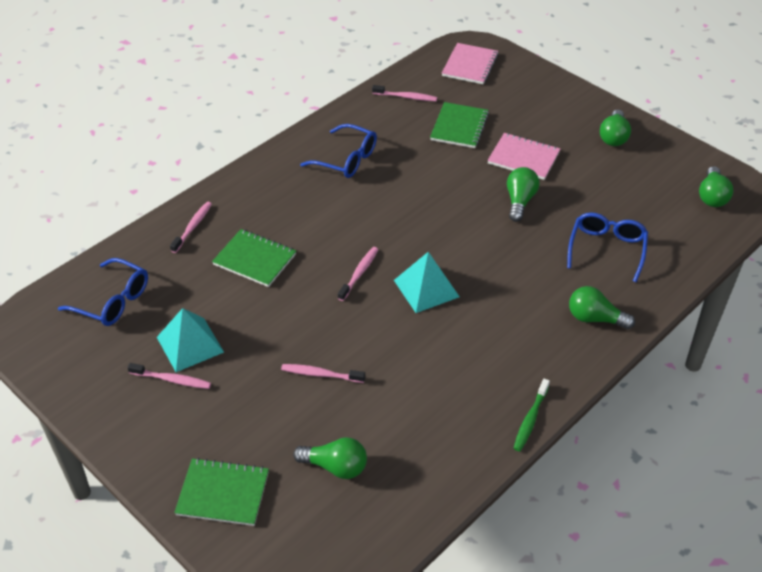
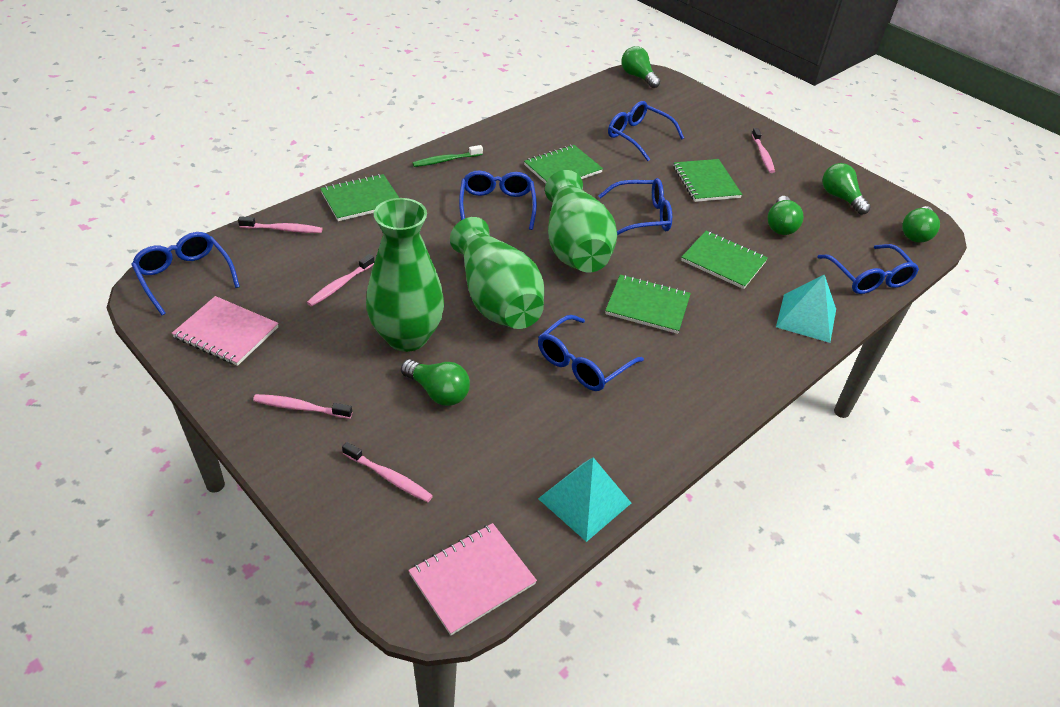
blue glasses: [58,258,148,326] [300,124,377,178] [567,213,648,282] = 3 -> [131,232,240,315] [459,170,537,230] [538,315,644,391] [598,178,672,235] [608,101,684,161] [817,244,919,294] = 6
green notebook: [174,458,269,526] [212,229,296,287] [430,102,489,148] = 3 -> [320,174,399,221] [524,145,603,184] [605,275,691,334] [674,159,742,202] [681,231,768,289] = 5
green vase: none = 0 -> [366,198,444,352] [450,217,544,329] [545,170,617,273] = 3

